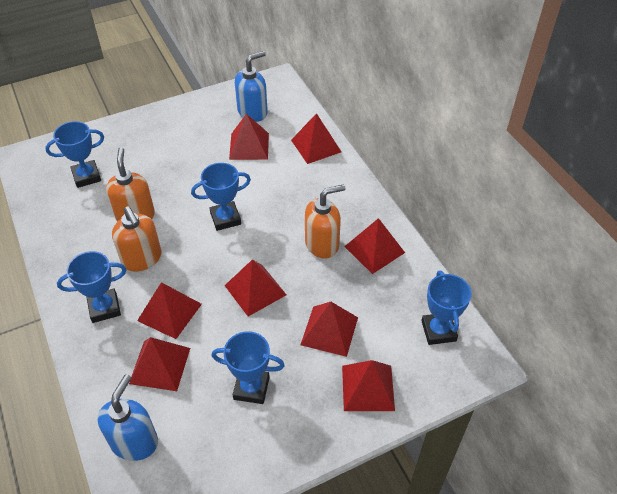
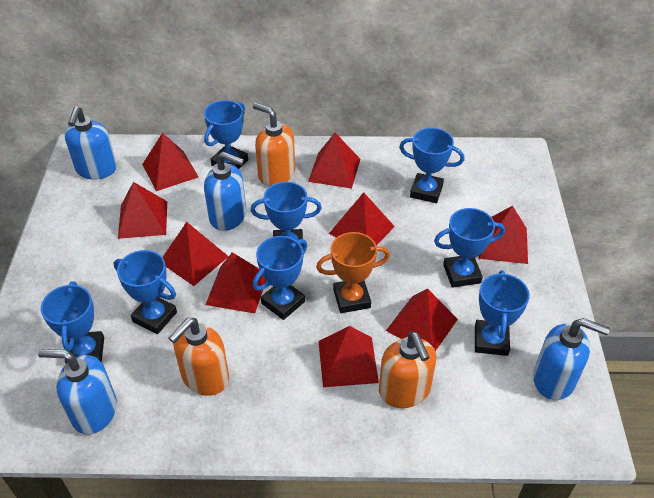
blue soap dispenser: [97,374,158,461] [235,51,268,122] = 2 -> [38,349,117,434] [65,106,117,179] [204,152,246,231] [533,318,610,400] = 4
blue trophy: [45,121,104,188] [57,251,126,323] [191,163,251,231] [212,331,285,404] [421,271,472,345] = 5 -> [41,281,104,363] [114,250,177,334] [204,100,248,169] [251,182,322,246] [253,236,307,320] [399,128,464,203] [434,208,505,288] [475,270,530,356] = 8
orange trophy: none = 0 -> [316,232,390,313] = 1
red pyramid: [129,337,190,391] [137,282,202,339] [224,260,286,316] [229,114,269,160] [291,113,341,164] [300,302,358,357] [342,360,395,411] [344,218,405,274] = 8 -> [118,182,167,239] [142,133,198,191] [163,222,229,286] [205,252,266,313] [308,133,360,189] [319,326,379,387] [329,192,395,245] [386,288,458,351] [478,206,528,264] = 9

